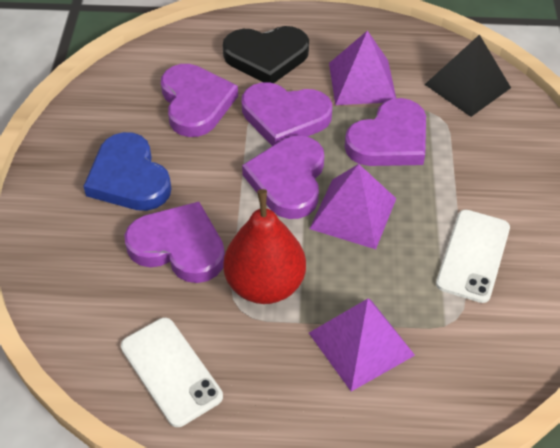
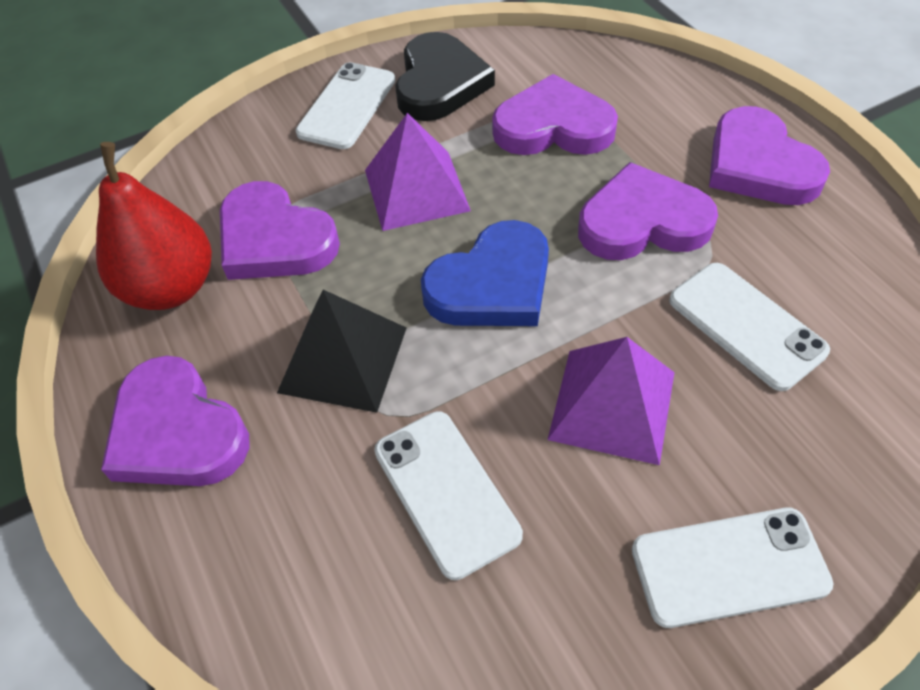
purple pyramid: [309,299,415,392] [310,164,396,249] [329,30,396,105] = 3 -> [365,113,471,231] [547,337,675,465] = 2
white phone: [121,318,223,427] [436,210,510,303] = 2 -> [296,62,396,149] [374,411,523,580] [632,508,834,628] [669,263,830,391] = 4

